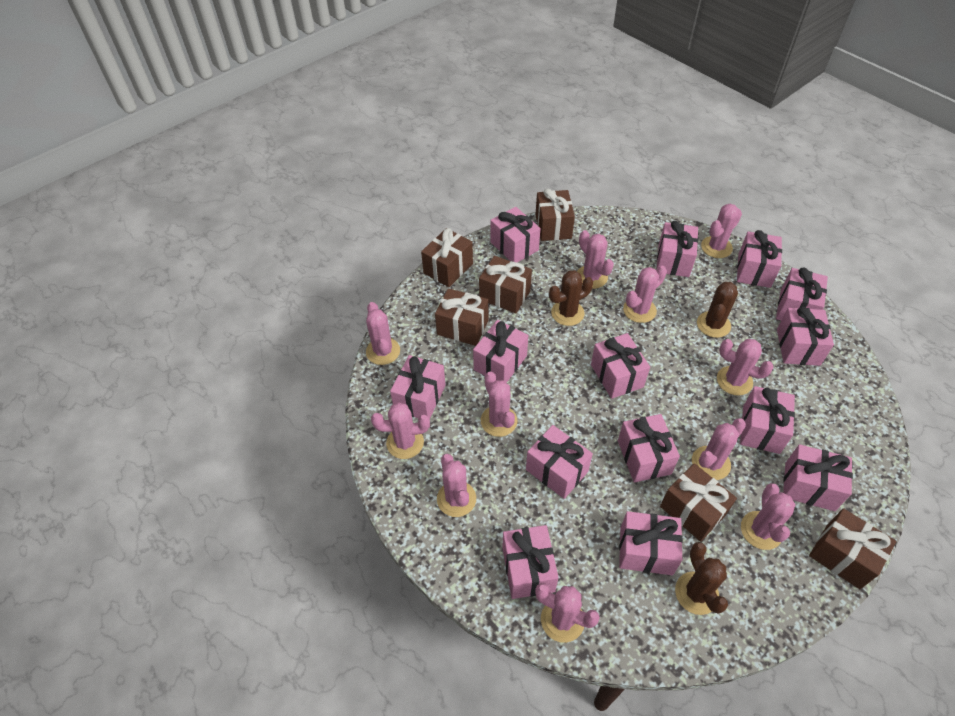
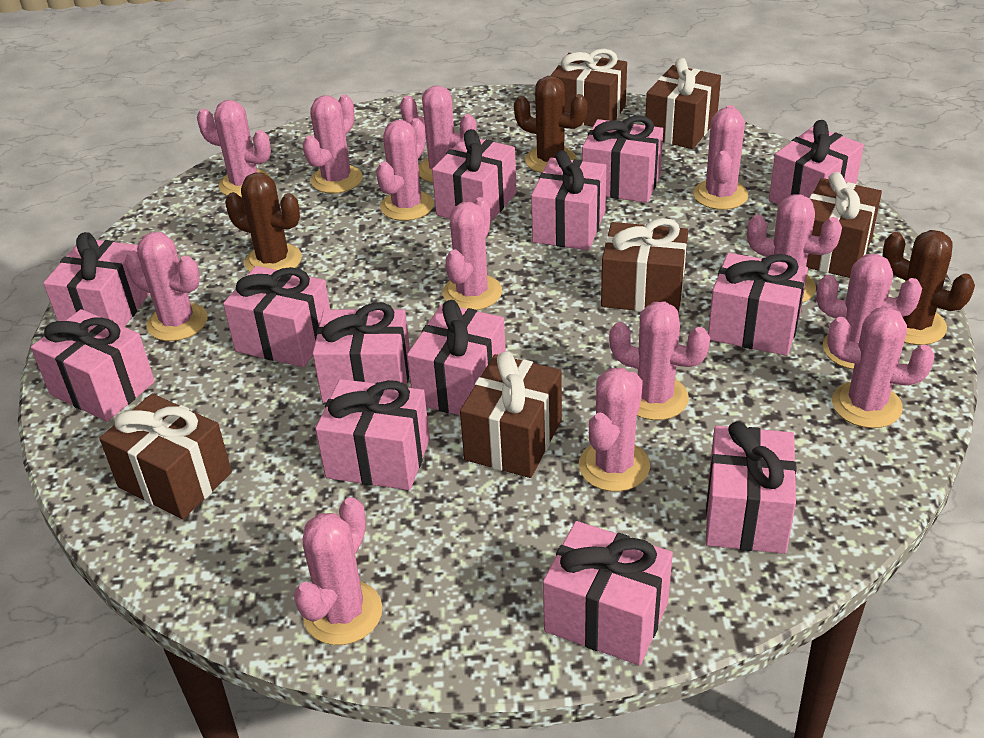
pink cactus: [366,302,400,365] [371,402,430,459] [437,454,476,517] [481,372,517,437] [535,583,600,643] [577,230,614,289] [623,266,667,323] [692,418,746,480] [701,204,742,258] [717,339,773,396] [741,483,796,550] = 11 -> [125,232,208,341] [197,100,271,198] [294,497,382,645] [302,95,363,194] [376,118,434,221] [400,85,477,183] [443,197,502,310] [579,368,650,492] [609,302,710,420] [693,105,749,210] [747,194,842,303] [816,254,922,369] [827,307,934,428] = 13
pink gift: [390,355,446,418] [473,320,528,383] [490,207,541,262] [502,525,559,599] [526,425,593,499] [591,333,650,399] [618,414,680,482] [619,511,683,575] [657,221,698,277] [737,230,782,288] [740,386,795,454] [776,267,828,320] [777,307,834,366] [783,444,853,511] = 14 -> [31,309,155,422] [43,232,150,327] [223,266,330,367] [312,302,410,403] [315,379,430,490] [407,300,506,415] [432,129,517,223] [531,150,606,250] [543,521,673,666] [582,116,663,203] [706,421,796,554] [708,253,808,356] [769,120,864,205] = 13

